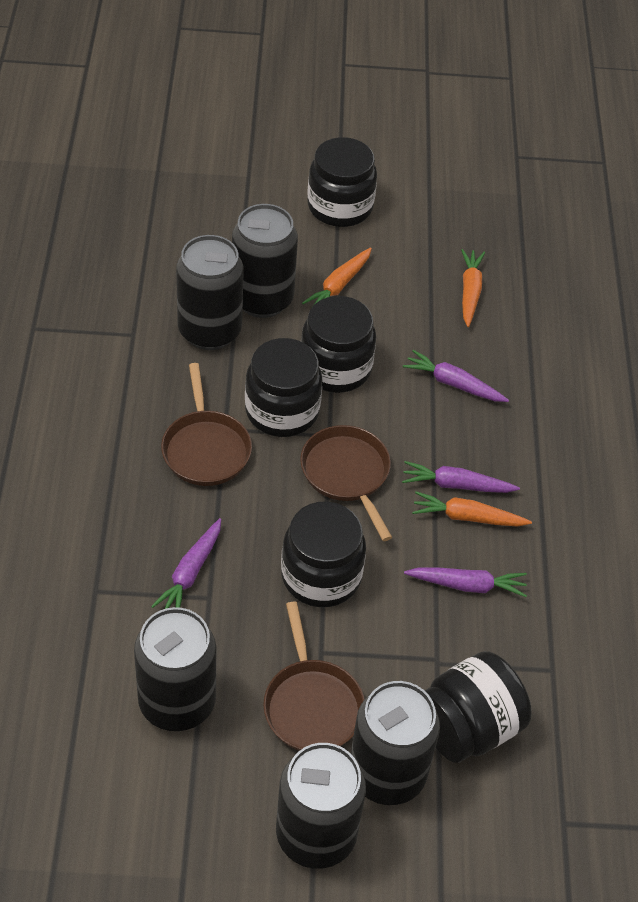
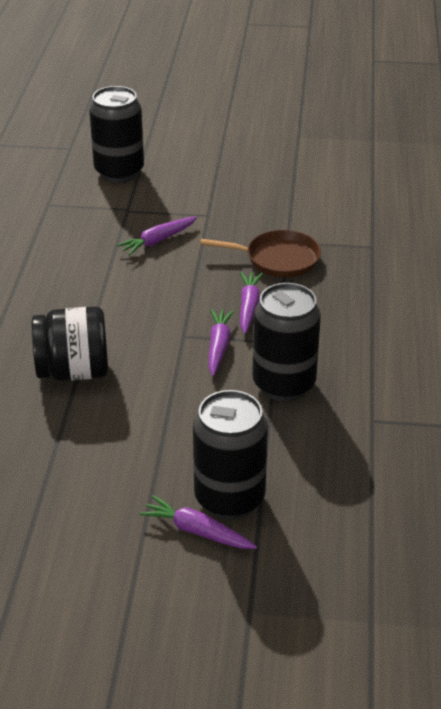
black can: [134,607,216,731] [176,235,244,350] [232,204,298,318] [276,743,366,869] [351,681,440,805] = 5 -> [89,86,144,183] [193,390,268,520] [252,283,321,401] = 3
black jar: [245,338,322,437] [281,502,366,607] [301,296,376,393] [307,137,377,227] [424,651,532,763] = 5 -> [32,307,108,381] = 1
brown pan: [161,363,252,486] [263,601,365,751] [300,425,392,541] = 3 -> [200,230,321,277] = 1
orange carrot: [302,248,372,307] [412,492,532,526] [461,249,485,327] = 3 -> none = 0

